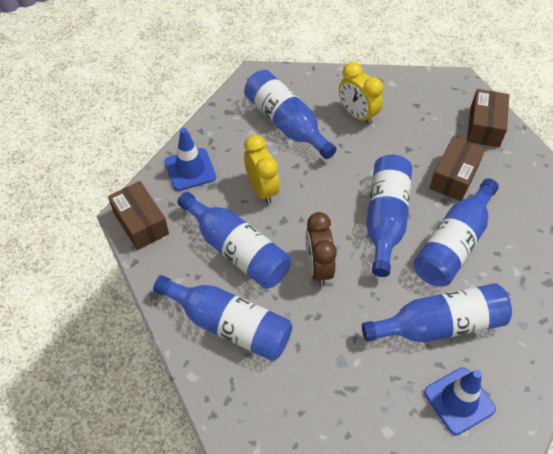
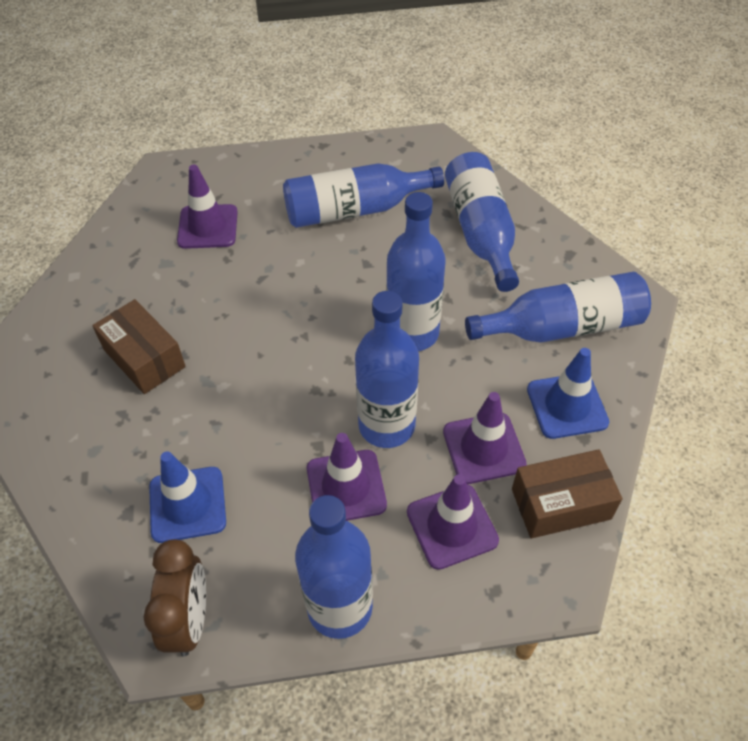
brown box: [108,181,169,250] [429,136,485,201] [467,89,509,147] = 3 -> [92,299,186,394] [512,449,622,539] = 2
purple traffic cone: none = 0 -> [177,165,238,249] [307,433,387,521] [407,474,499,570] [443,392,527,484] = 4
yellow clock: [244,135,280,204] [339,62,383,125] = 2 -> none = 0

